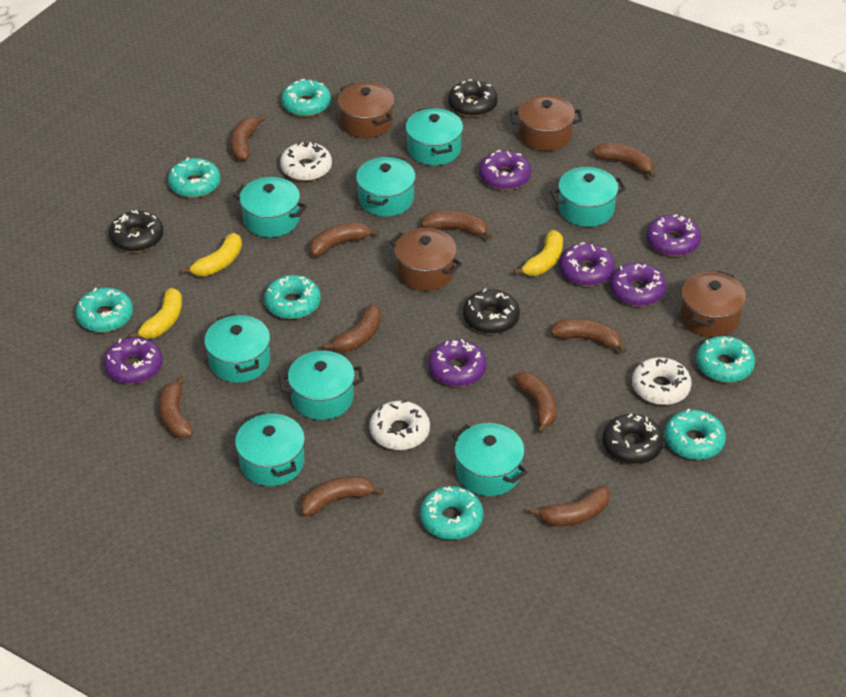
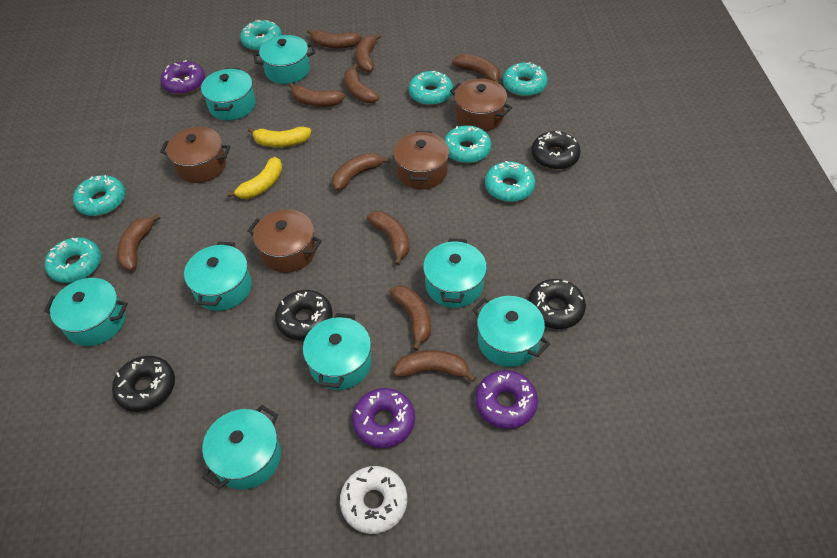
purple donut: [104,337,163,384] [428,339,487,386] [479,150,531,190] [559,242,615,286] [610,263,666,306] [646,214,701,256] = 6 -> [160,60,205,95] [352,388,415,448] [475,370,538,429] = 3
white donut: [280,142,332,181] [369,400,430,450] [632,357,692,405] = 3 -> [340,466,407,534] = 1
yellow banana: [129,288,182,339] [182,233,242,276] [513,230,563,276] = 3 -> [227,157,283,199] [248,127,311,147] = 2

